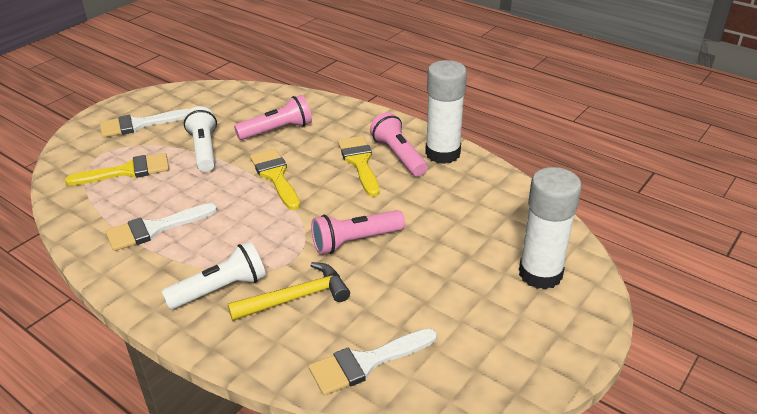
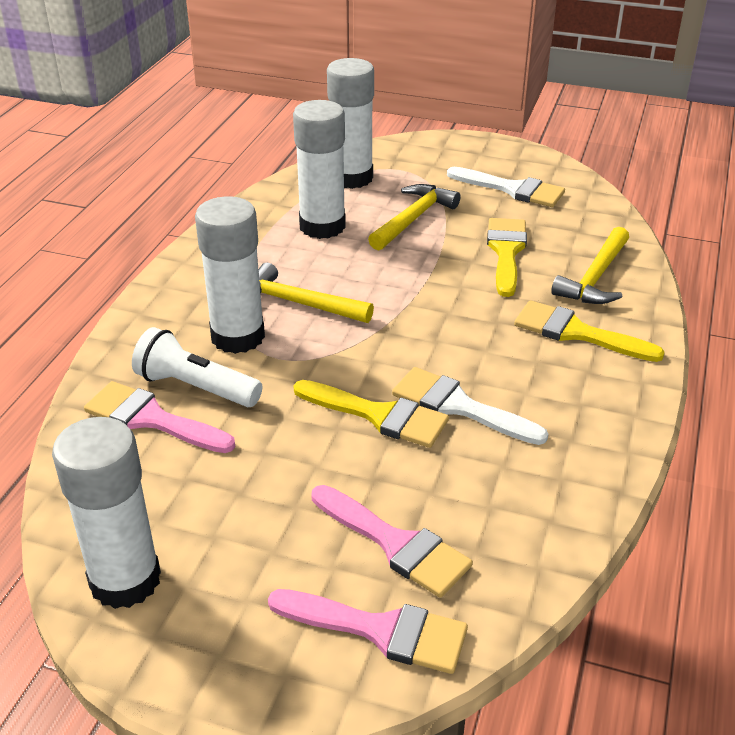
pink brush: none = 0 -> [84,381,235,453] [268,589,468,674] [311,485,473,598] = 3
pink flashlight: [234,95,312,140] [311,210,405,254] [370,112,428,176] = 3 -> none = 0
white brush: [100,109,190,138] [106,203,217,251] [309,328,437,396] = 3 -> [392,367,548,445] [447,167,565,207] = 2
white flashlight: [161,242,266,310] [184,106,217,172] = 2 -> [132,327,263,407] = 1
white glue stick: [425,60,467,164] [519,167,582,290] = 2 -> [52,417,161,609] [195,196,265,354] [293,100,346,239] [327,58,374,189] = 4
yellow hammer: [227,262,350,321] = 1 -> [258,263,374,323] [368,184,460,251] [551,227,629,304] = 3

